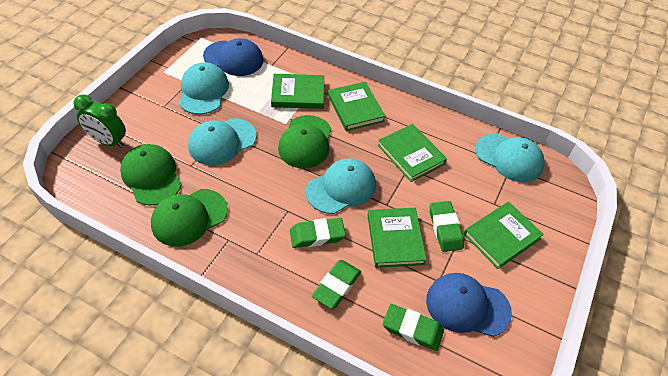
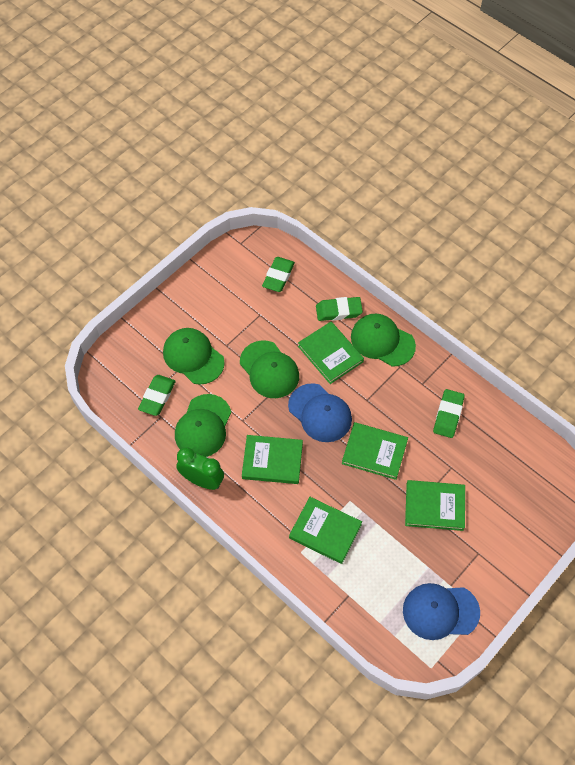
green cap: [120,144,182,206] [151,189,228,247] [278,115,331,169] = 3 -> [163,328,225,385] [175,394,231,457] [240,340,299,398] [351,314,416,367] = 4
turquoise cap: [179,62,229,115] [188,118,257,165] [306,158,376,214] [475,134,544,182] = 4 -> none = 0

